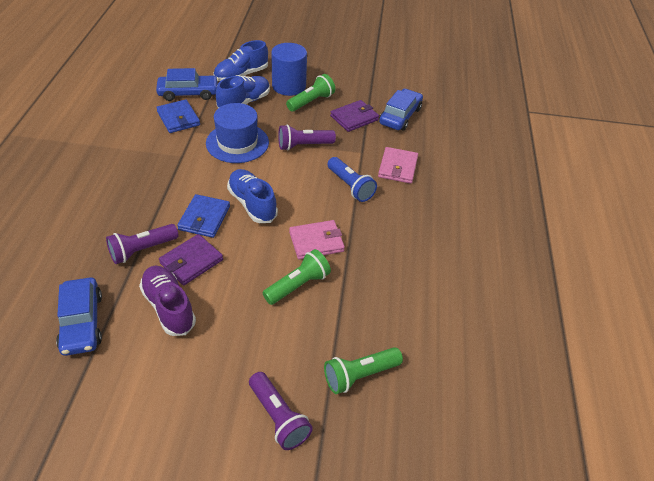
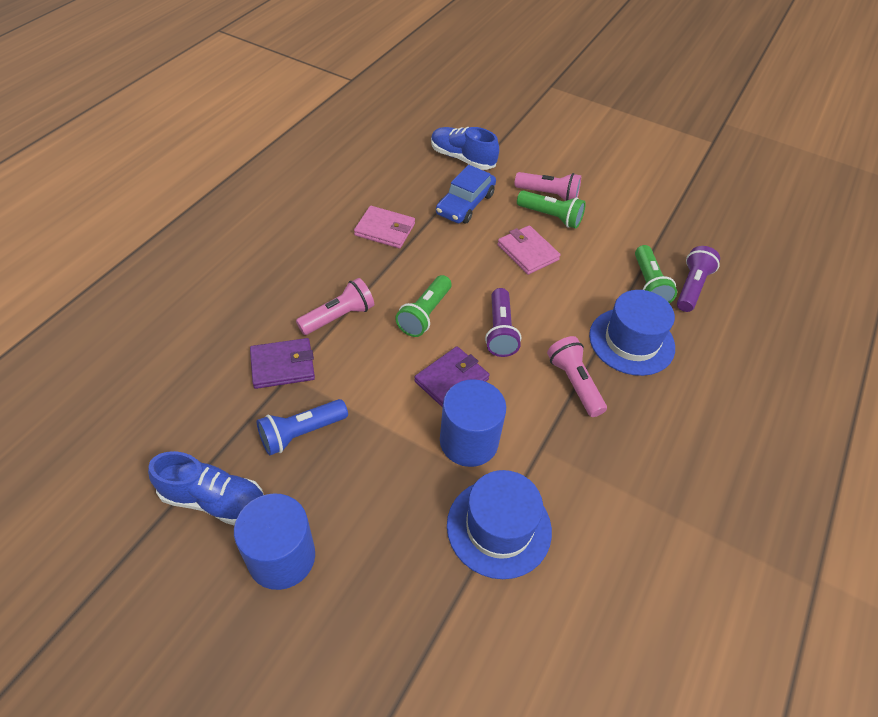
blue car: [56,277,102,356] [156,68,219,101] [379,89,423,130] = 3 -> [436,165,496,223] = 1
blue cylinder: [271,43,307,96] = 1 -> [234,493,315,590] [440,379,506,467] = 2
blue hat: [206,103,269,163] = 1 -> [447,470,552,579] [589,290,675,376] = 2
blue shoe: [213,40,268,81] [216,76,270,108] [227,169,278,223] = 3 -> [148,451,264,526] [431,127,499,170] = 2
blue wallet: [156,99,200,133] [177,194,230,238] = 2 -> none = 0
pink flashlight: none = 0 -> [296,278,374,335] [514,172,581,201] [547,336,607,417] = 3
purple flashlight: [106,224,179,264] [249,372,313,450] [278,124,336,151] = 3 -> [485,288,521,357] [677,246,720,312] = 2
purple shoe: [139,265,196,336] = 1 -> none = 0

